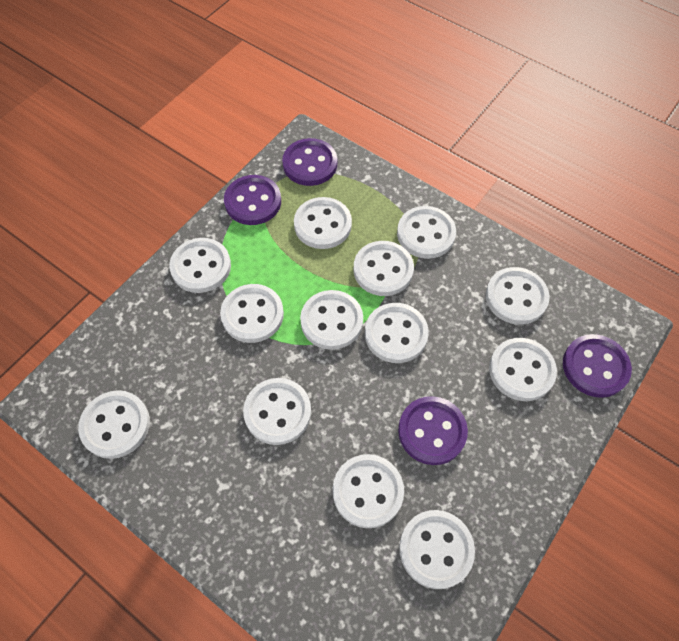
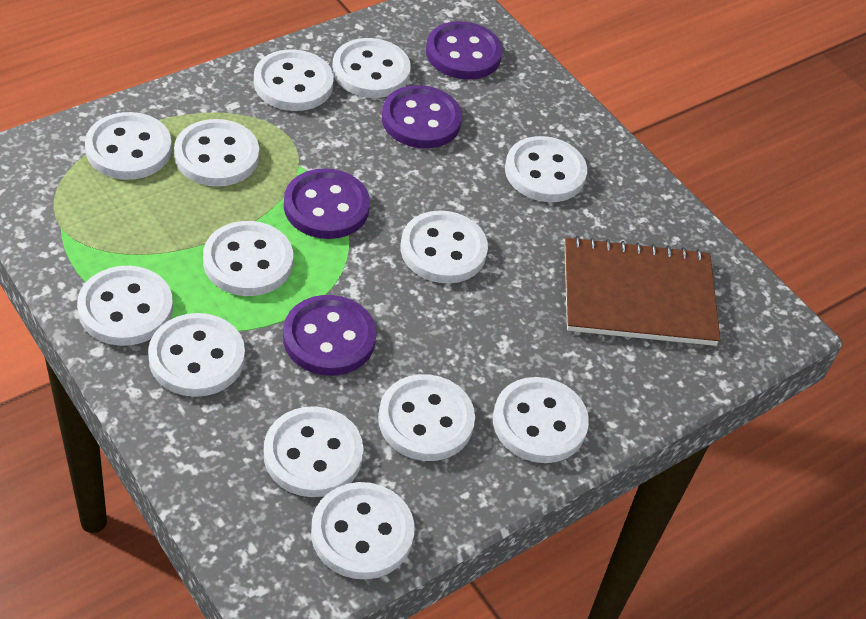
brown notebook: none = 0 -> [565,236,721,346] = 1

